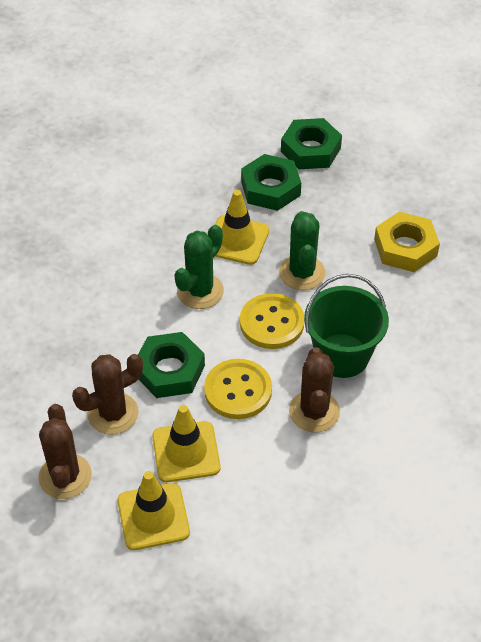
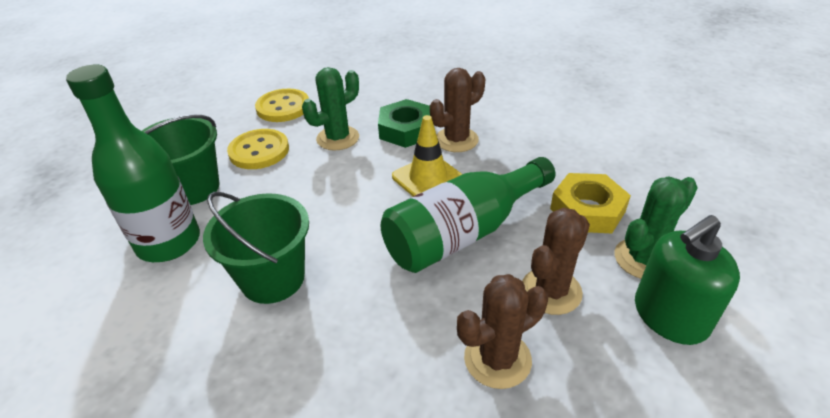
green bottle: none = 0 -> [66,65,200,262] [380,157,555,273] = 2
green bucket: [304,274,389,378] = 1 -> [142,115,220,205] [203,192,309,304] = 2
green nut: [138,332,205,398] [241,154,301,211] [281,118,342,169] = 3 -> [378,99,430,148] = 1
green soap dispenser: none = 0 -> [635,215,740,345] = 1
yellow traffic cone: [118,471,190,550] [152,405,221,482] [215,190,269,265] = 3 -> [392,115,462,196] = 1

